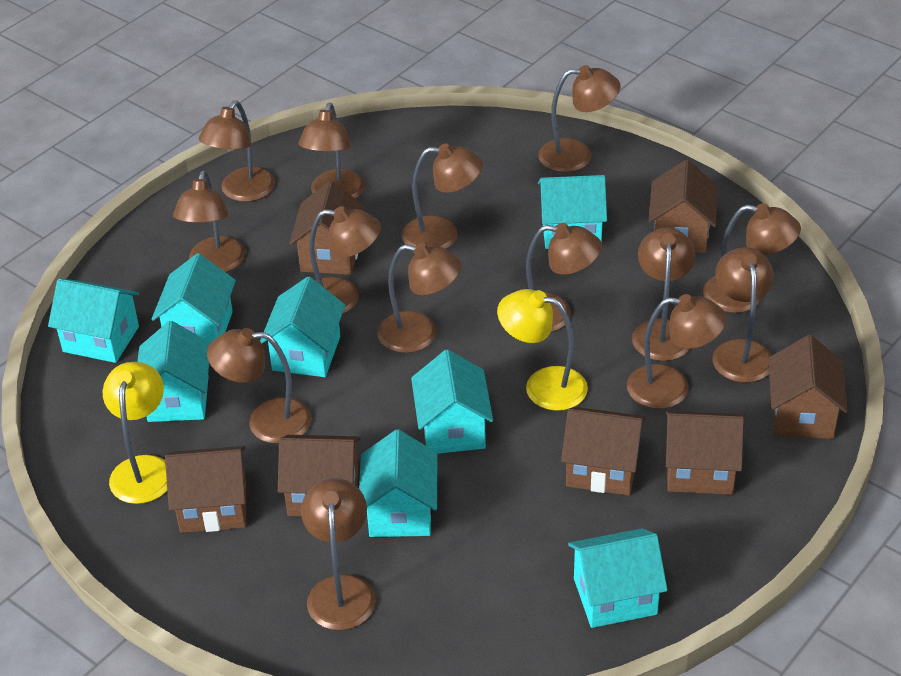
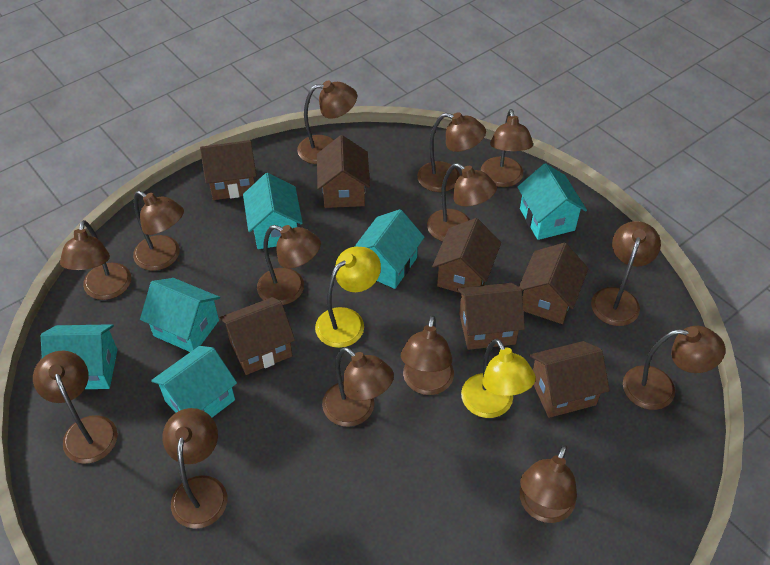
turquoise house: [48,278,139,363] [137,321,210,422] [152,253,236,343] [260,277,345,377] [359,429,437,537] [411,349,493,454] [538,175,607,249] [568,528,668,628] = 8 -> [41,324,117,389] [140,278,220,352] [151,346,237,417] [243,173,303,249] [354,209,424,289] [517,163,587,240] = 6

